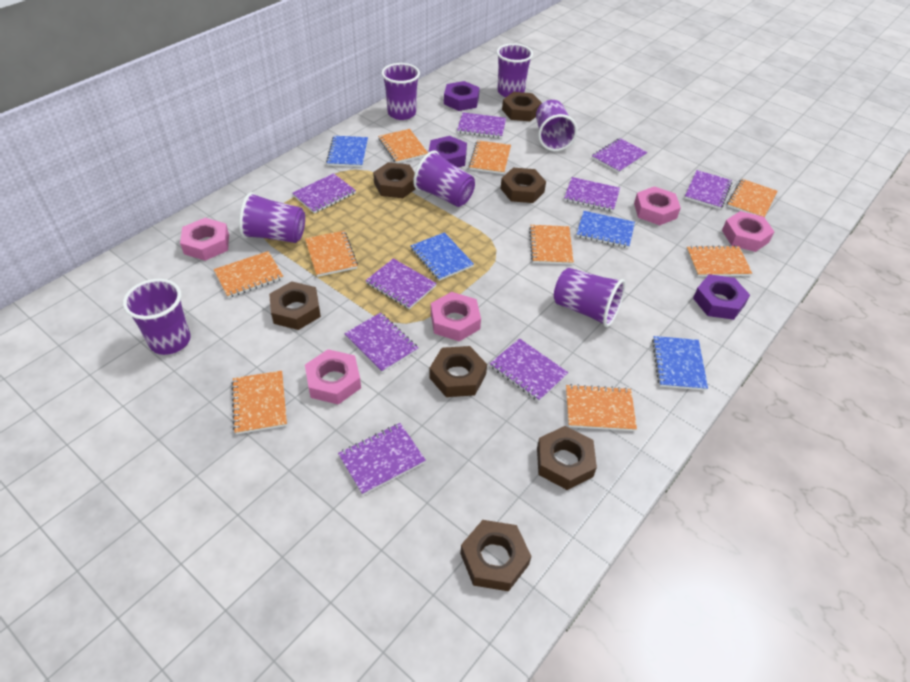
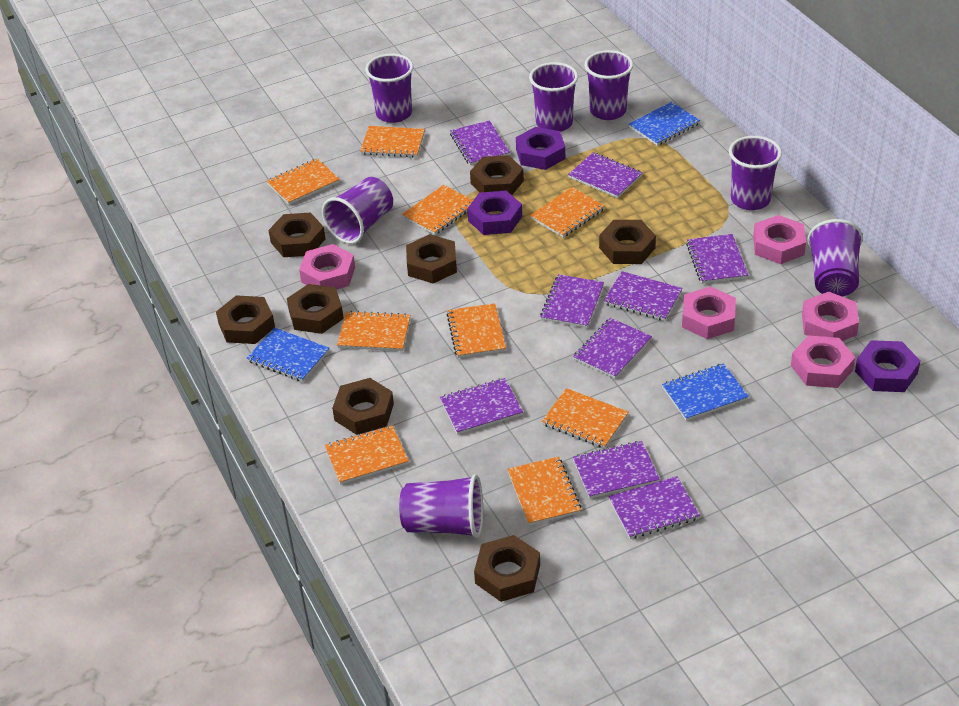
blue notebook: [326,136,368,167] [411,232,474,281] [576,211,635,248] [652,336,708,391] = 4 -> [247,328,329,382] [629,102,700,146] [662,363,749,421] = 3
brown nut: [269,281,321,330] [373,162,416,198] [429,346,487,397] [460,520,531,591] [501,168,546,203] [502,92,542,121] [537,426,597,490] = 7 -> [216,295,275,344] [268,212,325,257] [287,284,344,334] [332,378,394,435] [406,234,457,283] [470,155,524,195] [474,535,540,602] [599,220,656,264] = 8

